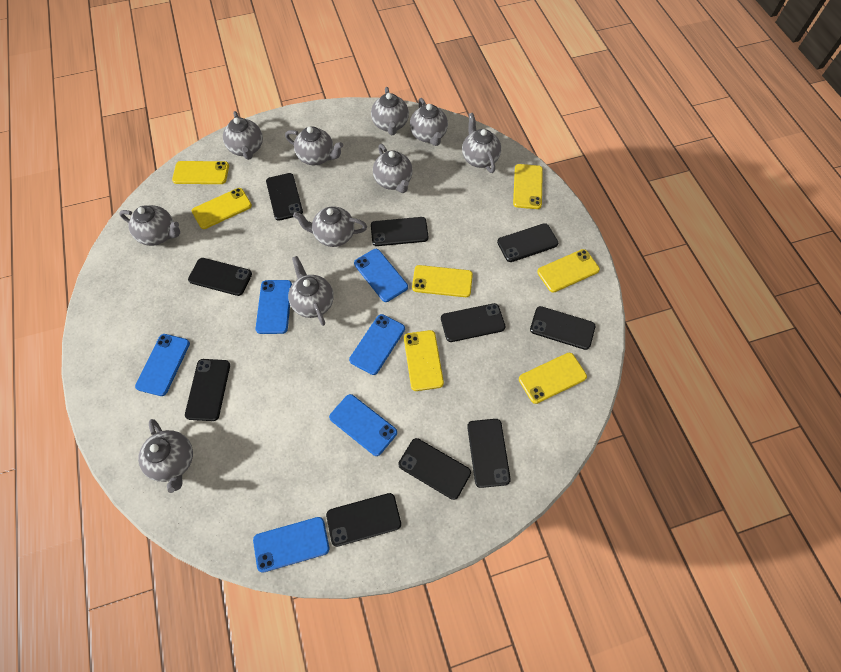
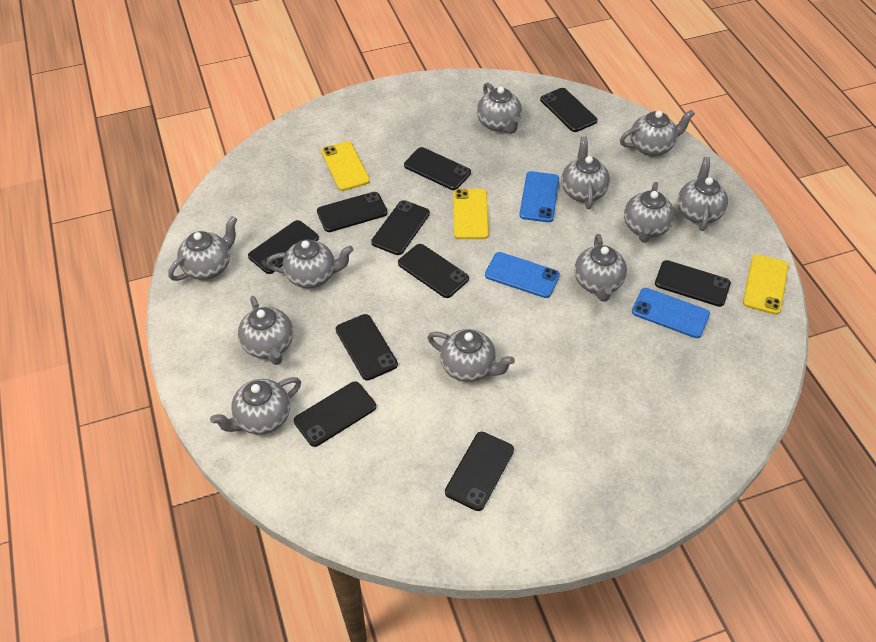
blue phone: [135,334,190,396] [253,517,329,573] [255,280,292,334] [329,394,397,456] [349,314,405,375] [354,249,408,302] = 6 -> [485,252,560,298] [519,171,559,222] [632,288,710,338] = 3
grey teapot: [119,205,180,246] [138,419,193,493] [223,111,263,160] [285,126,343,165] [288,256,334,326] [293,206,367,247] [371,87,409,135] [373,144,413,193] [410,98,448,146] [462,113,501,173] = 10 -> [168,216,237,281] [210,377,301,435] [238,296,293,365] [266,239,353,288] [428,329,515,382] [477,82,522,134] [561,137,610,209] [574,234,627,301] [620,109,695,156] [624,182,675,243] [677,157,728,231] = 11
yellow phone: [172,161,229,184] [192,188,252,229] [404,330,444,391] [412,265,473,297] [513,164,543,209] [519,353,587,404] [537,249,600,293] = 7 -> [321,141,370,191] [453,189,489,239] [743,254,789,315] = 3

